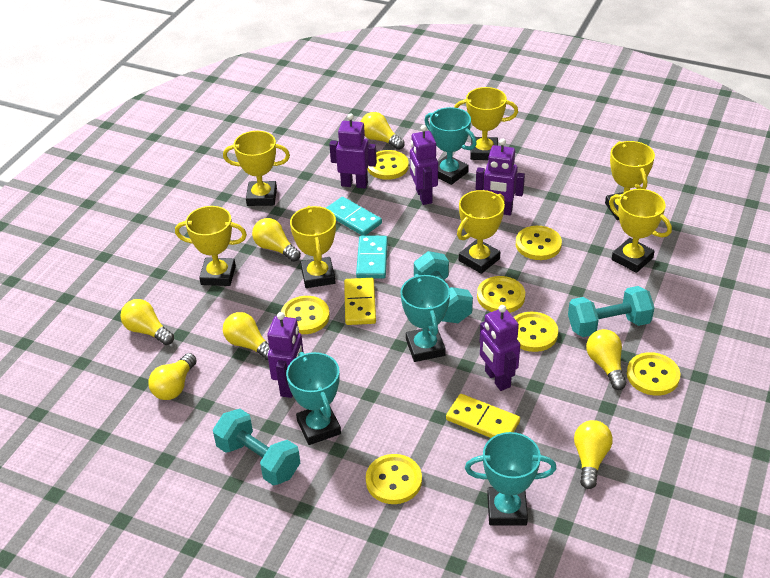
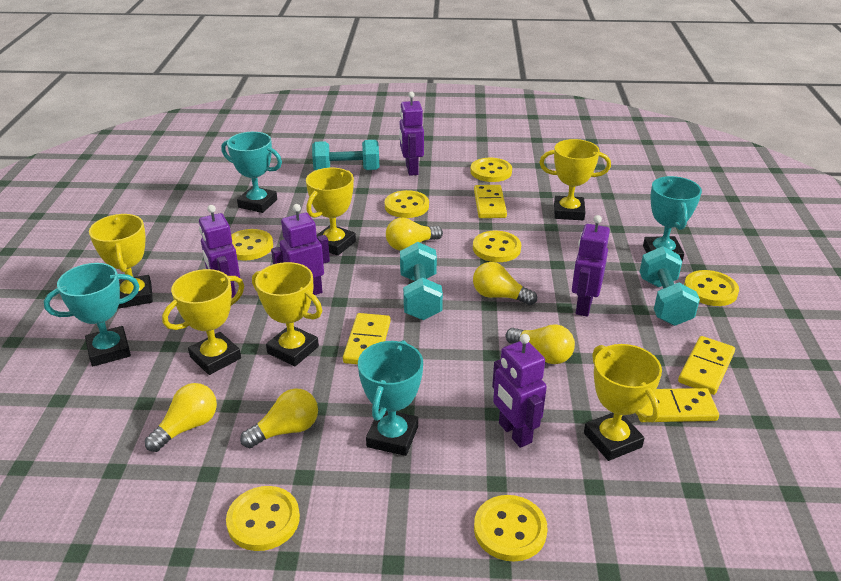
turquoise domino: [326,197,382,236] [356,236,388,279] = 2 -> none = 0
yellow domino: [344,278,376,325] [446,394,520,438] = 2 -> [343,313,391,365] [474,185,507,218] [638,388,719,422] [678,336,735,395] = 4
yellow light bulb: [120,299,174,345] [148,353,197,400] [223,312,270,360] [252,218,301,262] [361,112,404,150] [574,420,613,489] [586,329,626,390] = 7 -> [145,383,217,452] [240,388,318,448] [386,218,443,251] [473,262,537,305] [506,324,575,364] = 5
yellow trophy: [175,206,247,286] [223,131,290,206] [290,206,336,288] [454,87,518,160] [457,190,505,274] [605,141,655,220] [609,189,672,273] = 7 -> [89,214,153,309] [162,269,244,375] [252,262,322,367] [306,168,356,256] [539,139,611,220] [584,344,662,461] = 6

